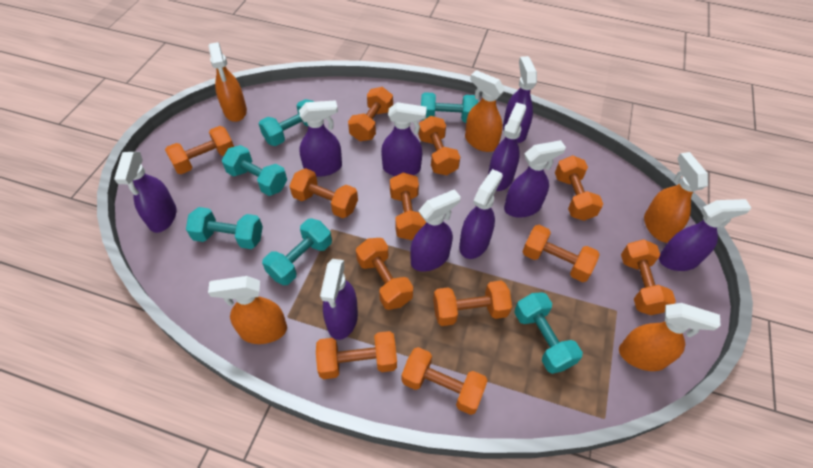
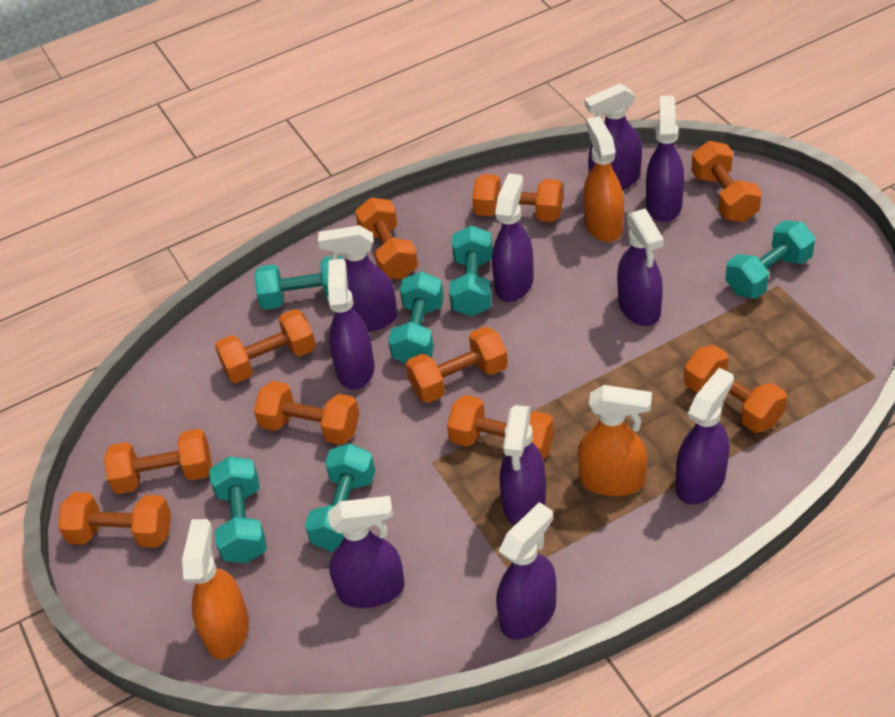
orange dumbbell: [165,126,234,174] [289,168,358,218] [316,331,397,379] [348,87,393,141] [356,238,413,310] [390,172,426,240] [402,347,488,415] [418,116,460,175] [433,281,512,326] [522,225,600,282] [555,155,603,221] [621,239,676,315] = 12 -> [58,492,171,548] [104,429,212,494] [215,309,316,383] [254,381,359,445] [355,198,418,279] [406,327,508,403] [447,395,554,460] [472,174,563,222] [684,345,787,433] [691,141,762,222] = 10
orange spray bottle: [208,42,247,122] [208,276,287,344] [465,70,505,152] [619,303,721,371] [644,152,708,243] = 5 -> [182,519,249,660] [578,385,652,496] [583,116,624,242] = 3

